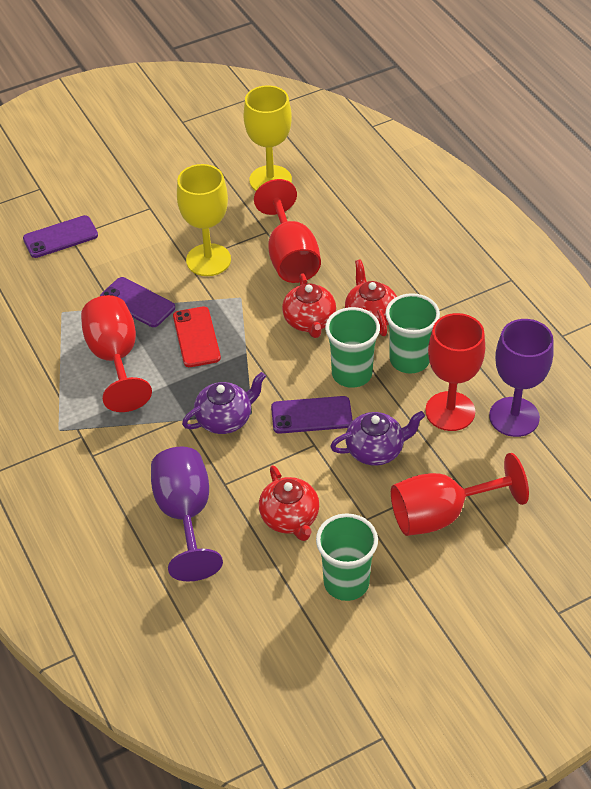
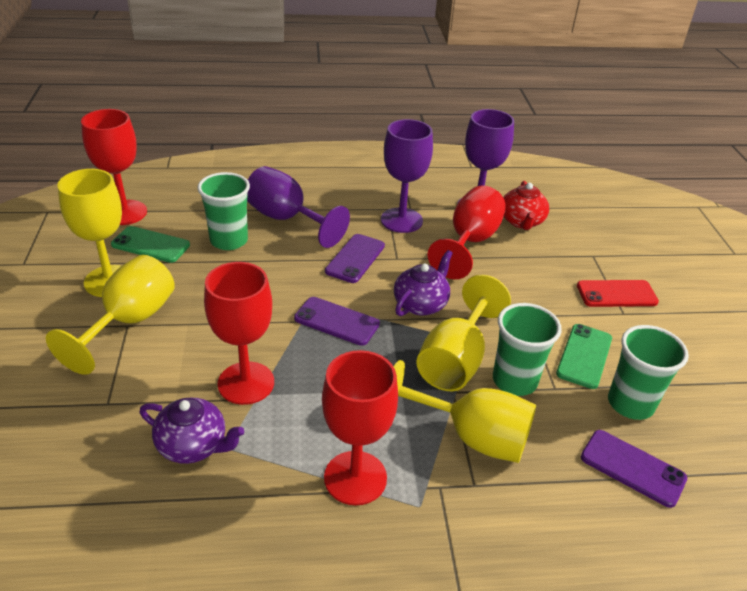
green phone: none = 0 -> [111,226,190,263] [556,324,612,389] = 2
purple goblet: [151,447,223,581] [489,319,554,437] = 2 -> [247,166,350,248] [381,119,433,233] [457,109,514,204] = 3
red teapot: [259,465,319,541] [282,273,336,338] [345,259,397,336] = 3 -> [503,181,549,230] = 1
yellow goblet: [177,164,231,276] [243,85,292,191] = 2 -> [46,255,175,375] [57,169,122,297] [394,360,536,463] [416,275,511,391] = 4

